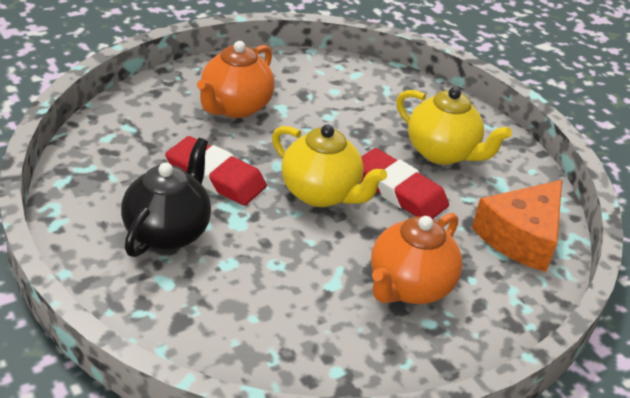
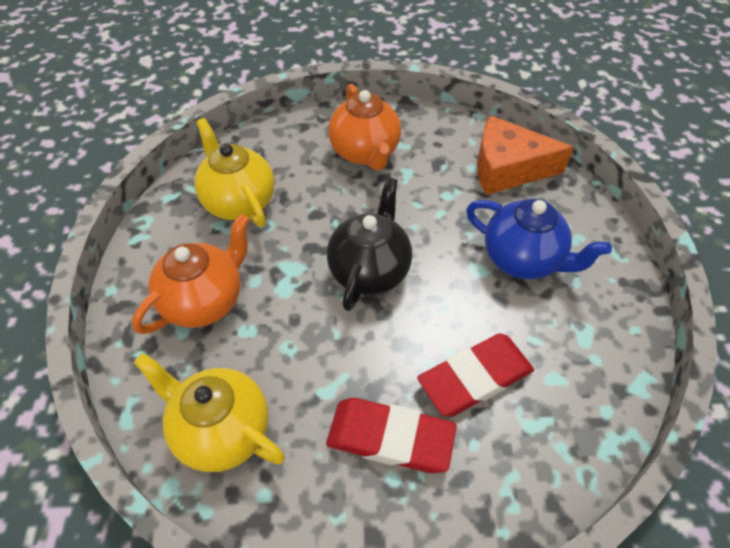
blue teapot: none = 0 -> [466,199,612,279] = 1

